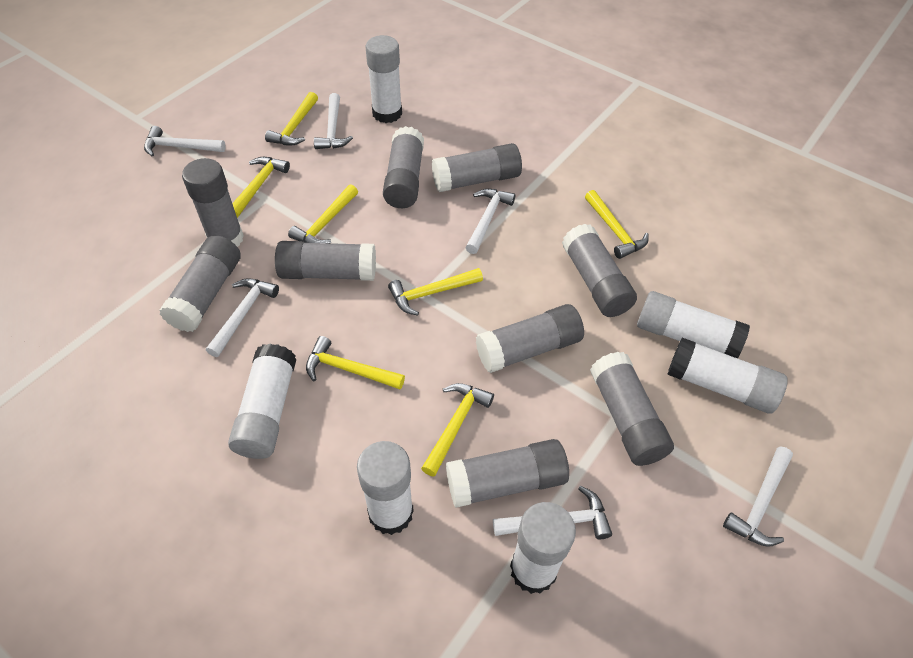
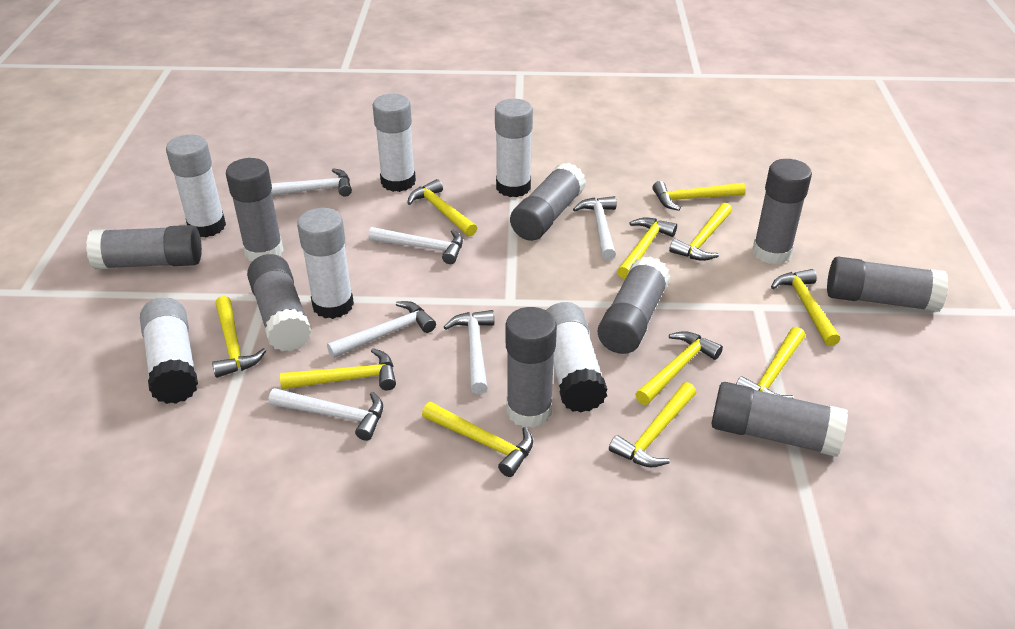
yellow hammer: [232,157,290,218] [265,92,318,146] [288,184,358,243] [306,336,405,389] [388,268,483,316] [421,383,494,477] [585,190,649,259] = 7 -> [212,296,266,378] [280,348,396,390] [408,179,477,237] [422,402,533,477] [609,382,696,467] [617,218,677,279] [635,331,723,405] [652,181,746,211] [669,203,732,261] [736,327,805,399] [771,269,840,346] = 11

